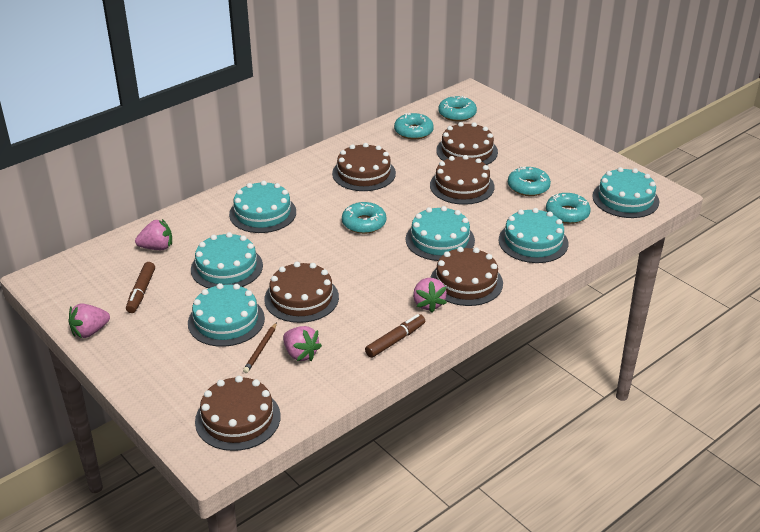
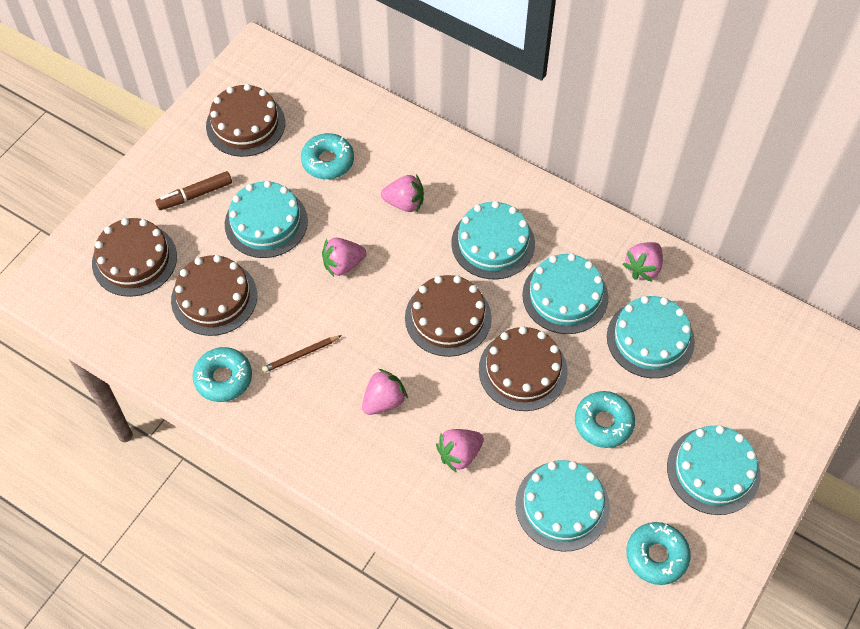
brown cake: [195,376,281,451] [264,262,339,323] [332,143,396,191] [430,155,495,205] [430,247,503,306] [436,122,498,165] = 6 -> [92,218,177,297] [171,255,257,336] [206,84,285,157] [405,275,492,357] [479,326,567,411] = 5
brown marker: [126,262,155,313] [365,314,425,358] = 2 -> [155,171,232,210] = 1
pink strawberry: [69,303,110,338] [135,219,172,250] [283,326,322,361] [413,278,447,313] = 4 -> [322,238,366,277] [362,369,408,415] [381,174,424,213] [436,429,484,473] [623,242,663,282] = 5
turquoise donut: [342,202,386,234] [394,113,434,139] [438,96,477,122] [508,166,551,196] [546,193,591,224] = 5 -> [192,347,252,402] [301,133,354,179] [575,391,635,448] [626,522,691,585] = 4

